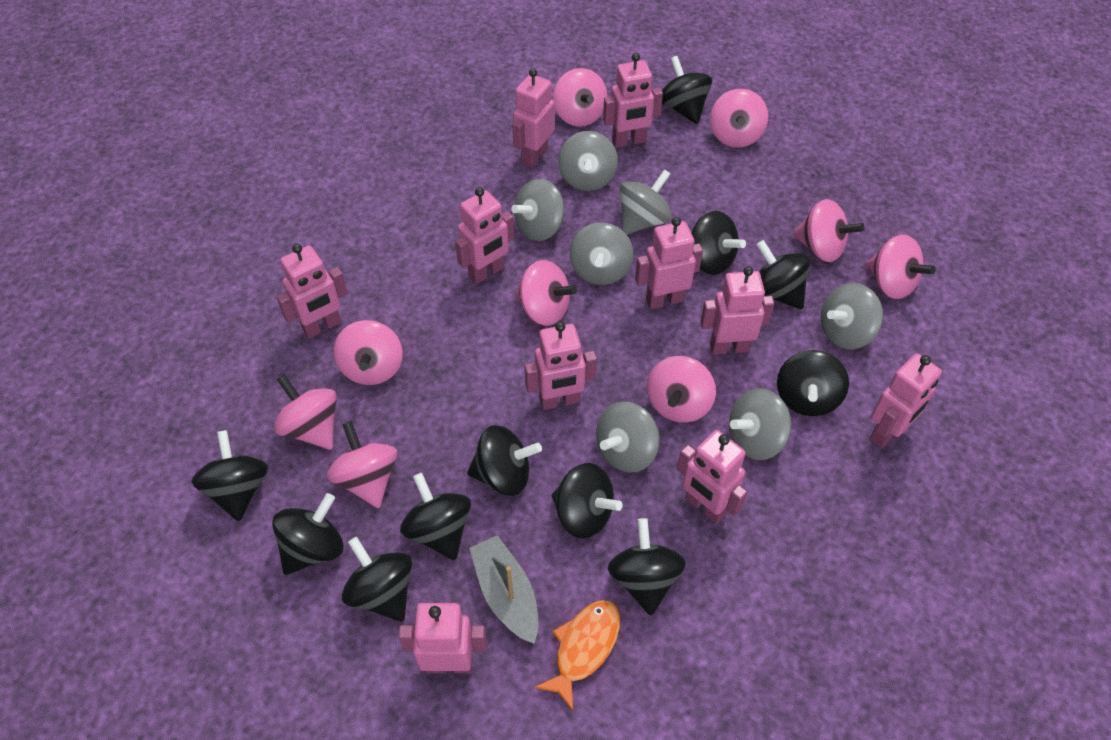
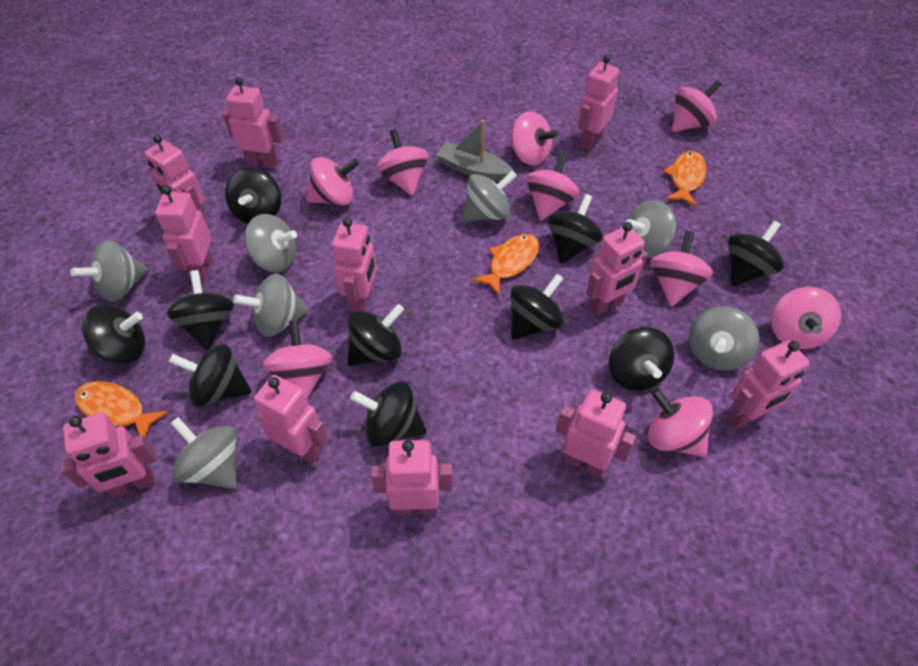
black spinning top: [191,430,268,521] [272,493,343,575] [342,537,412,622] [400,473,471,560] [467,425,542,496] [552,463,623,539] [608,518,686,615] [662,56,712,124] [692,211,746,275] [756,240,810,309] [777,350,849,416] = 11 -> [82,304,145,364] [166,270,234,350] [169,344,252,407] [225,168,281,224] [348,304,404,366] [350,381,427,447] [510,274,564,340] [548,194,603,264] [609,327,674,391] [728,221,784,286] = 10
orange fish: [534,600,620,711] = 1 -> [75,381,168,438] [472,234,539,295] [663,151,707,206] = 3
pink robot: [276,244,348,339] [398,603,487,673] [455,187,514,284] [512,68,555,168] [525,322,597,410] [603,53,663,148] [635,217,703,309] [677,430,747,524] [700,266,774,355] [870,353,942,448] = 10 -> [60,412,157,498] [144,135,207,224] [155,186,213,283] [223,77,283,168] [254,375,328,464] [332,218,377,313] [371,440,452,515] [556,389,636,478] [577,55,620,151] [586,222,648,316] [726,340,810,429] = 11

